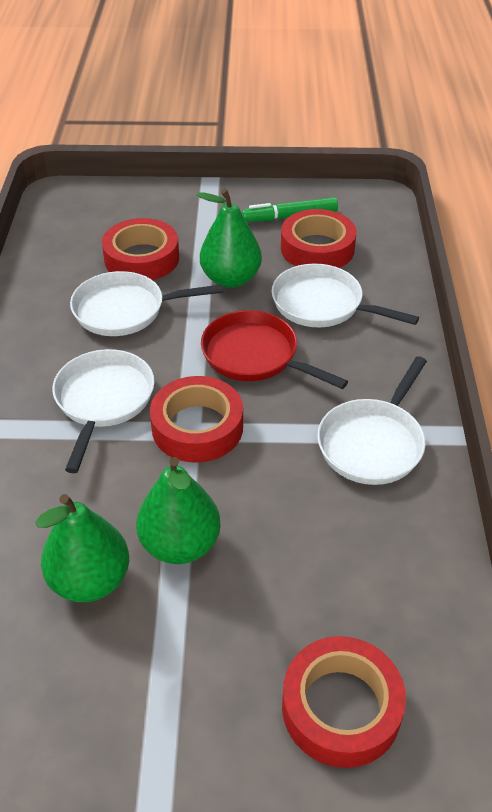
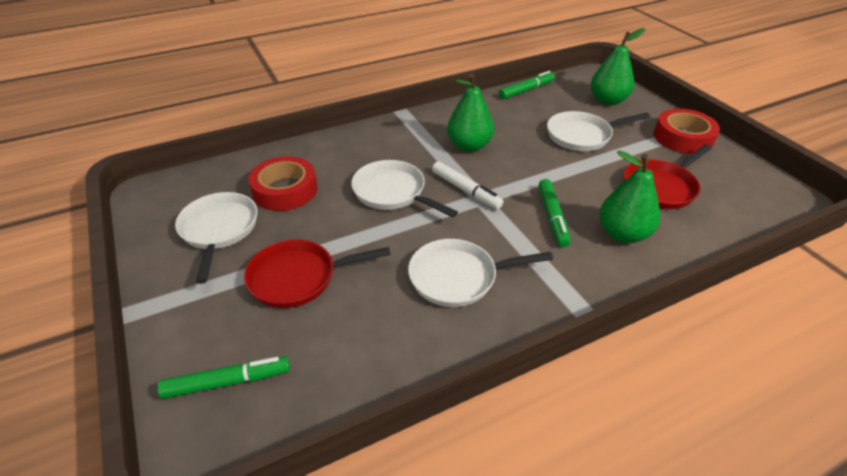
green marker: [242,197,338,222] = 1 -> [158,356,290,399] [499,71,555,99] [538,179,571,247] = 3
red pan: [201,310,348,389] = 1 -> [244,239,391,308] [623,144,712,209] = 2
red tape: [102,218,179,280] [150,376,243,463] [281,209,357,268] [282,636,406,768] = 4 -> [248,156,317,211] [654,109,720,154] = 2
white marker: none = 0 -> [432,161,503,209] = 1

